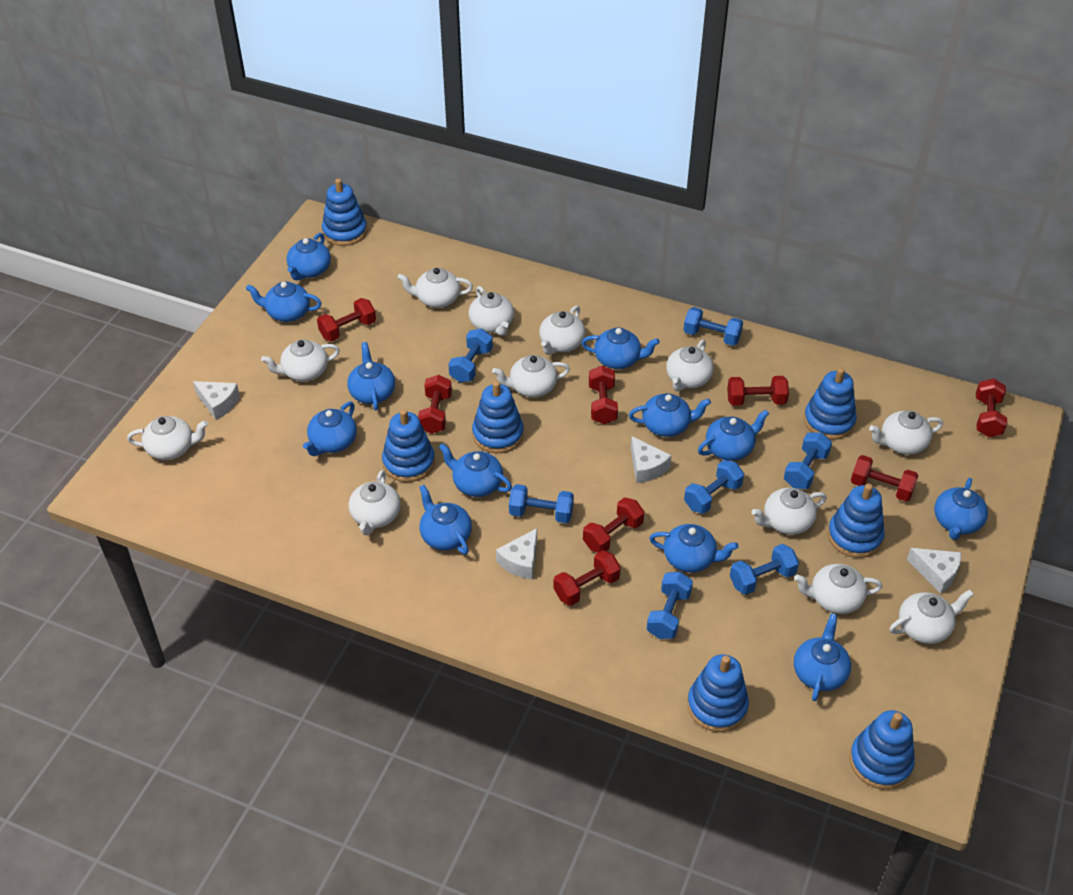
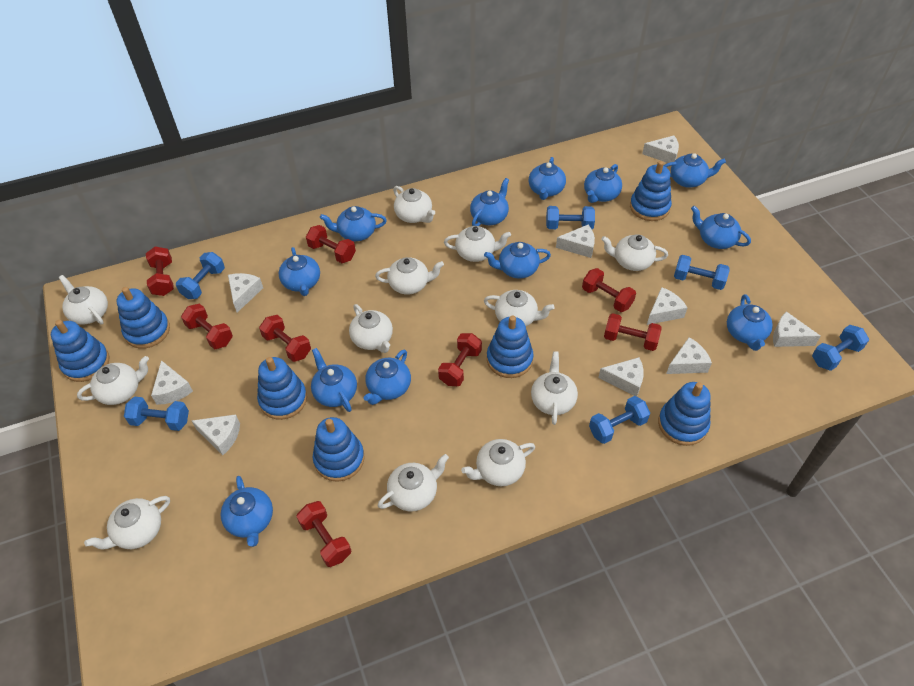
blue dumbbell: [449,329,493,382] [509,484,574,523] [647,572,693,639] [684,307,743,346] [684,460,744,514] [730,544,799,595] [784,432,832,489] = 7 -> [124,397,189,431] [176,252,225,299] [546,206,595,229] [589,396,650,444] [674,255,729,290] [812,325,869,371] = 6
white cheese: [193,381,240,420] [496,528,537,579] [631,436,672,483] [907,548,961,594] = 4 -> [151,360,193,405] [192,414,240,455] [228,273,263,312] [556,225,595,258] [598,357,644,396] [642,135,679,163] [647,287,688,325] [666,337,712,374] [773,311,821,347] = 9

